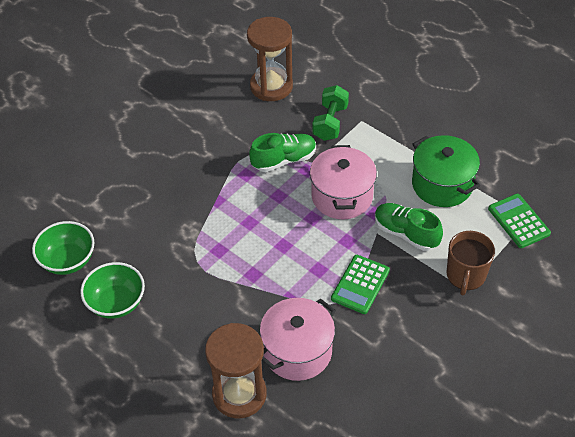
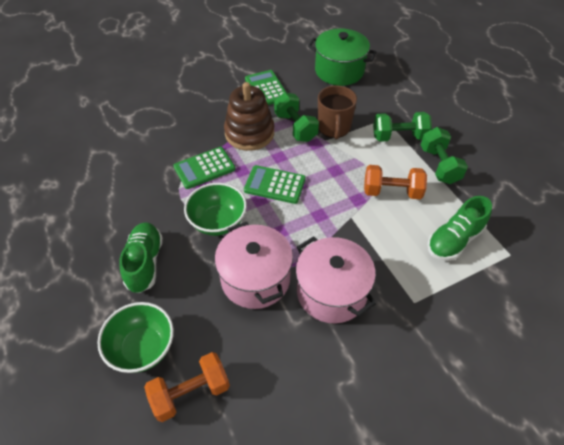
brown hourglass: [205,323,267,418] [247,17,293,101] = 2 -> none = 0
brown stacking toy: none = 0 -> [224,82,274,151] = 1
green calculator: [331,255,390,314] [488,194,551,248] = 2 -> [173,147,236,189] [244,165,306,204] [245,70,287,105] = 3
green dumbbell: [313,85,349,141] = 1 -> [274,92,319,142] [373,112,432,142] [421,127,468,184] = 3
orange dumbbell: none = 0 -> [144,352,230,422] [364,165,427,199] = 2

